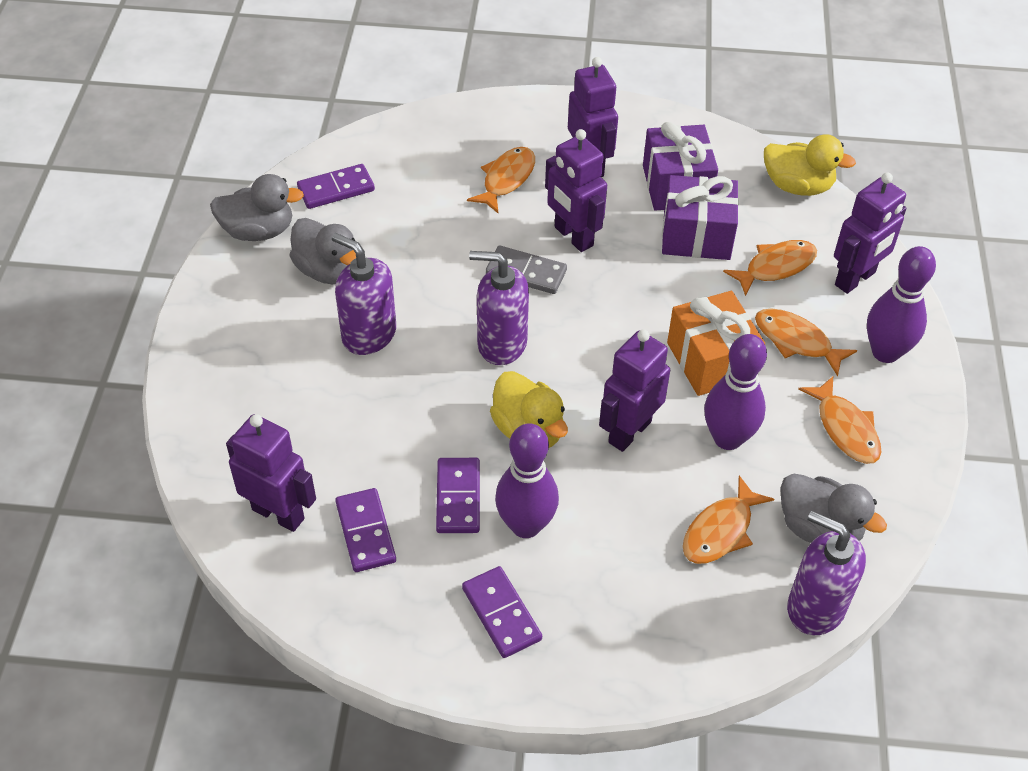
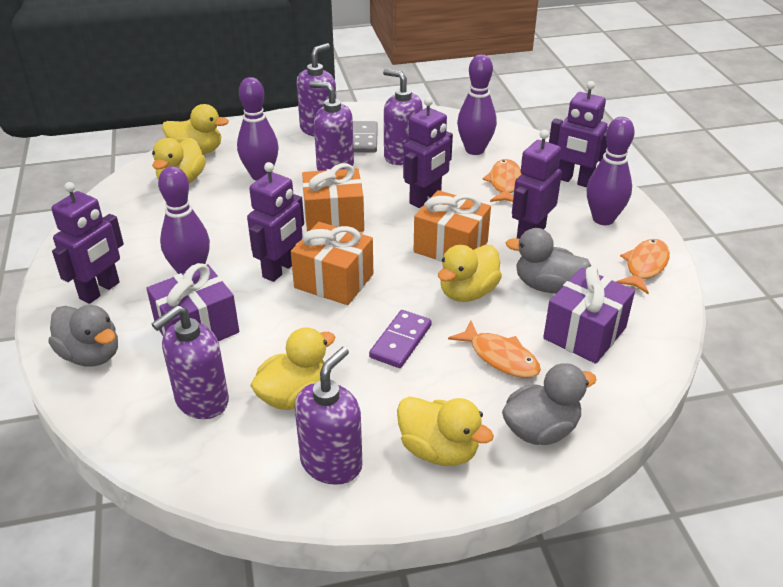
orange fish: [467,147,535,213] [683,476,774,564] [723,240,817,296] [755,308,857,376] [798,377,881,464] = 5 -> [448,320,541,378] [482,159,521,202] [616,239,670,294] = 3
orange gift: [667,291,765,396] = 1 -> [291,222,373,305] [302,163,364,232] [414,190,491,262] = 3
purple bowling pin: [495,423,559,538] [704,334,767,450] [867,246,936,363] = 3 -> [158,166,210,274] [237,77,279,181] [457,54,497,155] [587,117,635,225] = 4
purple domino: [297,164,375,209] [335,488,396,572] [436,458,480,533] [462,566,542,658] = 4 -> [369,310,432,368] = 1
purple soap dispenser: [332,233,396,355] [469,251,529,365] [787,511,866,635] = 3 -> [152,305,229,419] [295,347,363,485] [296,43,336,137] [309,81,354,171] [383,69,423,165] = 5
yellow duck: [490,371,568,448] [764,134,856,196] = 2 -> [152,138,206,183] [162,104,229,155] [250,327,335,410] [397,396,494,466] [438,245,502,302] = 5

